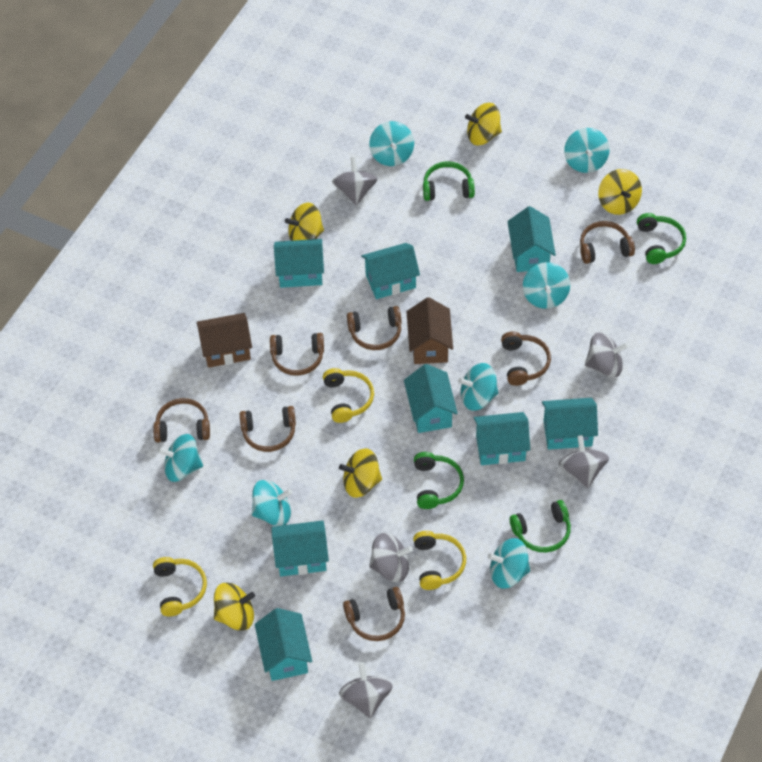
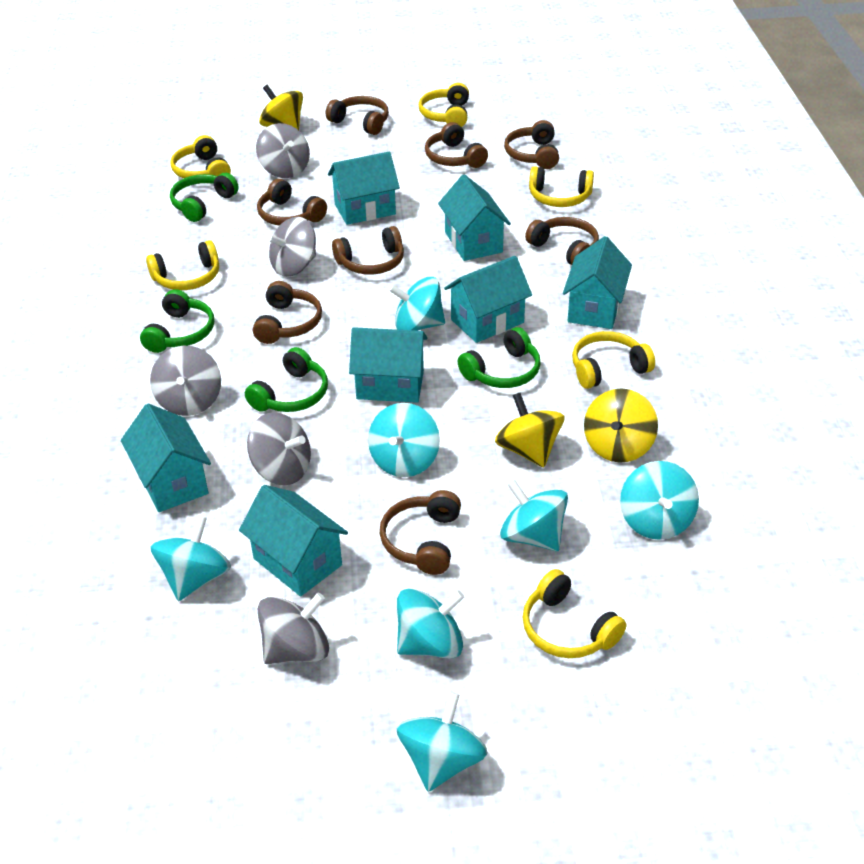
brown headphones: [153,398,210,442] [240,406,296,452] [270,333,324,376] [343,587,405,641] [347,306,402,350] [501,332,551,386] [580,221,635,264] = 7 -> [253,281,322,344] [257,179,327,226] [326,96,389,135] [332,226,404,274] [380,490,461,575] [425,122,488,168] [504,120,559,169] [525,217,599,265] = 8
brown house: [197,313,252,368] [407,297,453,364] = 2 -> none = 0
turquoise house: [255,608,312,681] [271,520,329,576] [274,239,324,288] [361,243,420,299] [404,364,458,433] [474,412,530,465] [507,206,556,272] [542,398,598,450] = 8 -> [121,404,211,512] [239,485,348,596] [328,151,400,225] [349,327,427,403] [438,174,511,261] [444,256,532,343] [563,236,632,329] = 7
yellow headphones: [153,557,207,617] [323,368,374,423] [413,531,466,590] = 3 -> [146,240,219,290] [170,135,231,178] [419,83,469,127] [523,569,626,658] [529,166,594,207] [572,331,655,389] = 6
yellow spinning top: [214,583,255,631] [285,202,324,241] [339,448,382,498] [465,103,502,145] [598,169,642,215] = 5 -> [259,85,303,130] [495,393,564,467] [584,388,658,463] = 3

